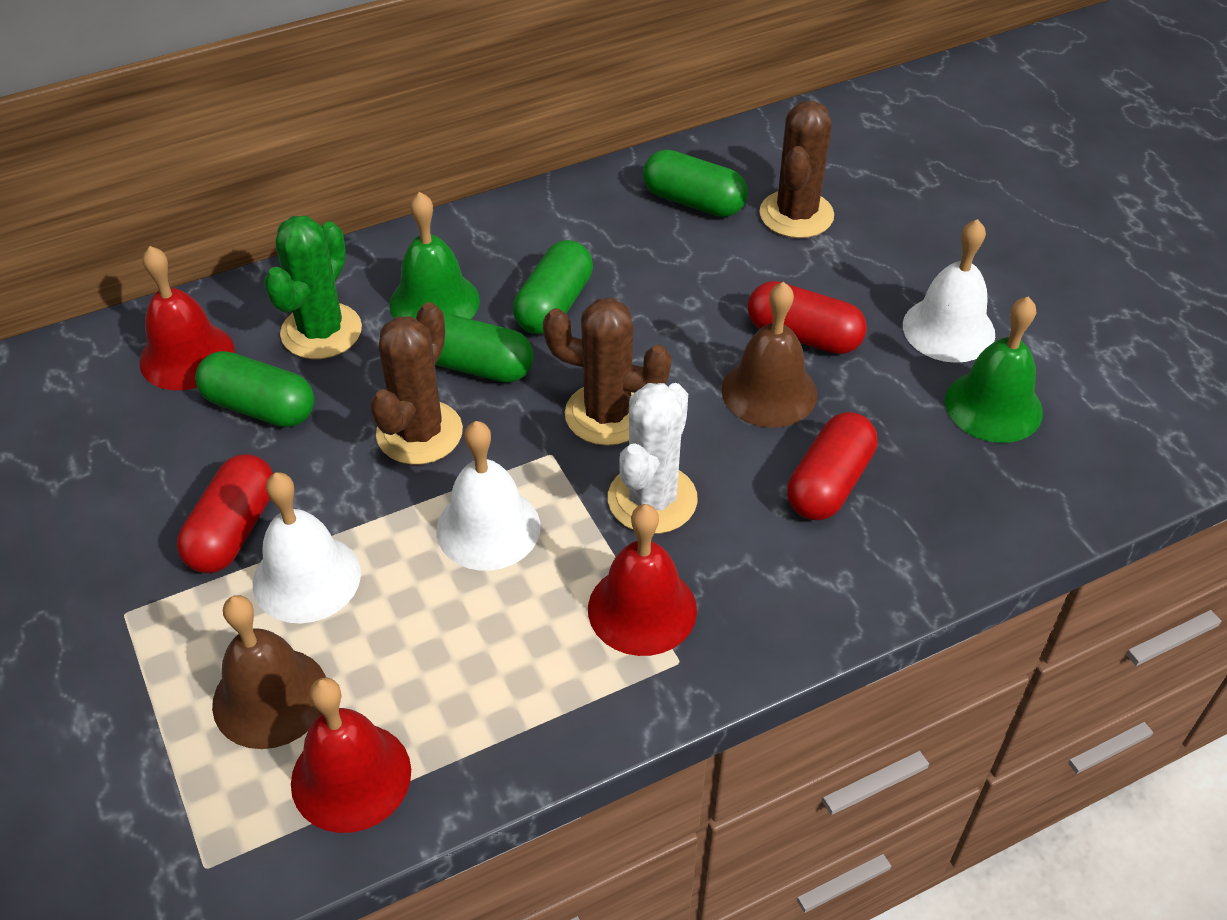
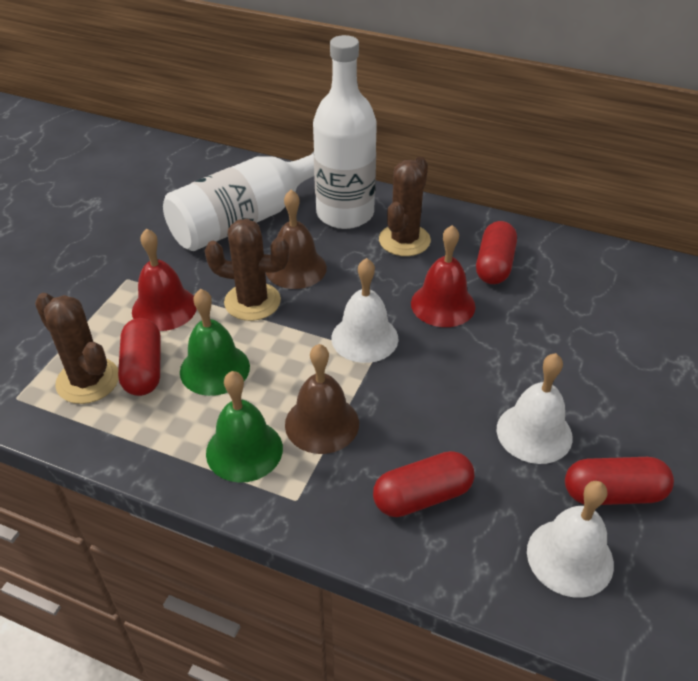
green cactus: [264,216,362,359] = 1 -> none = 0
green capsule: [195,351,314,427] [435,313,534,383] [513,240,593,334] [643,149,748,217] = 4 -> none = 0
red bell: [140,246,235,390] [291,677,411,833] [588,504,697,656] = 3 -> [132,228,197,331] [411,225,476,327] = 2
red capsule: [177,454,273,573] [748,281,867,354] [787,412,877,520] = 3 -> [118,318,161,396] [373,451,474,517] [476,221,517,284] [565,457,674,505] = 4
white bottle: none = 0 -> [163,152,314,251] [313,35,377,229] = 2
white cactus: [608,383,698,534] = 1 -> none = 0

